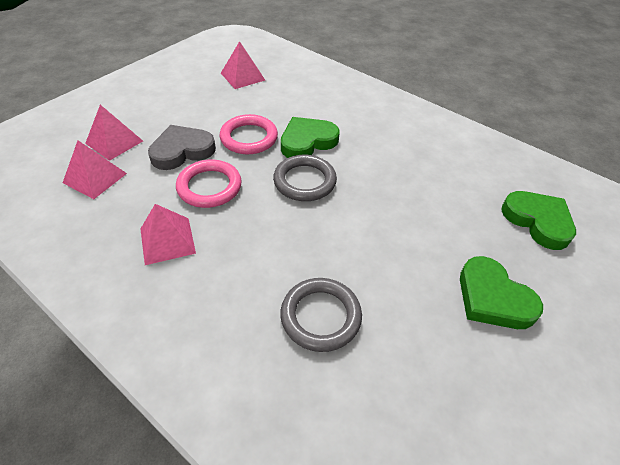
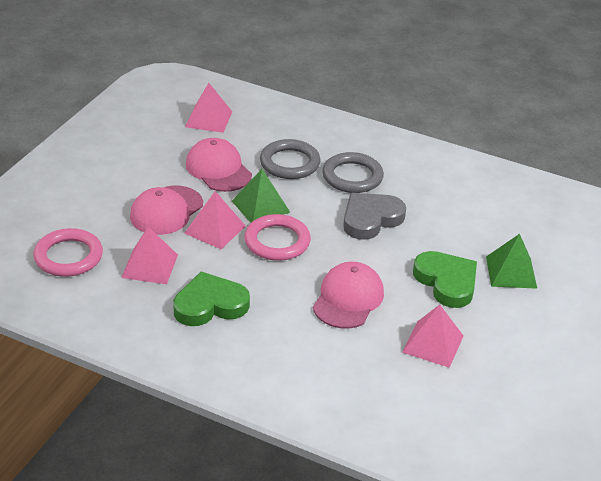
green heart: [281,117,340,158] [460,256,543,329] [501,191,576,250] = 3 -> [173,272,250,326] [413,251,477,308] = 2
green pyramid: none = 0 -> [232,169,290,223] [486,234,537,289] = 2
pink cap: none = 0 -> [130,186,203,235] [186,138,252,192] [313,262,384,329] = 3

